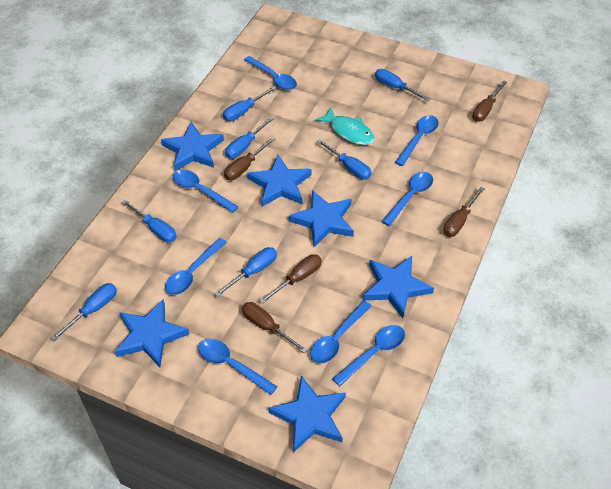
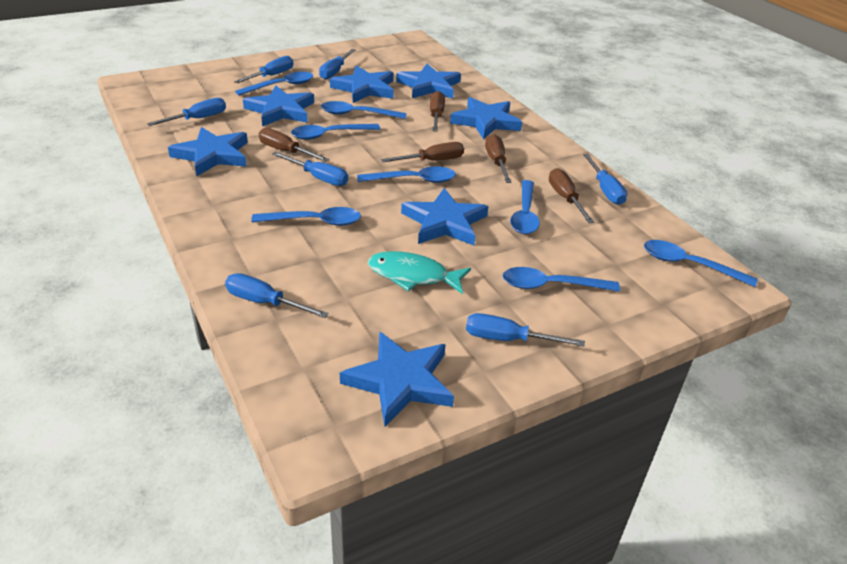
blue star: [115,299,189,367] [161,121,224,171] [247,155,312,207] [268,375,346,453] [289,190,354,247] [362,256,434,318] = 6 -> [168,127,248,176] [243,86,314,126] [330,66,394,103] [340,331,454,427] [396,64,461,98] [401,188,488,246] [450,97,522,139] = 7

